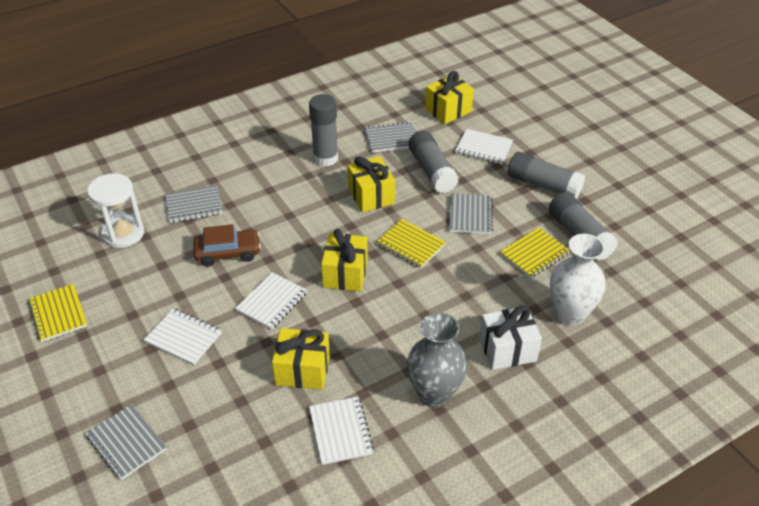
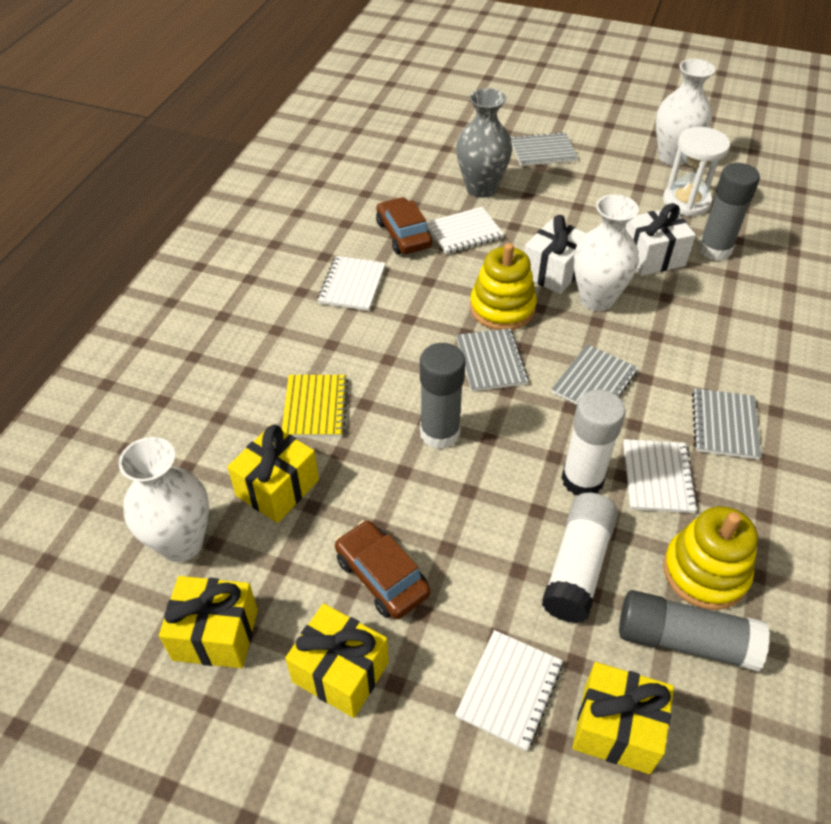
brown car: [193,224,261,266] = 1 -> [335,520,431,619] [376,197,432,254] = 2
grey glue stick: [309,94,338,166] [408,131,459,193] [508,152,585,199] [549,192,618,261] = 4 -> [420,343,465,449] [619,590,770,672] [698,163,760,261] = 3
white gift: [479,306,542,370] = 1 -> [524,215,587,294] [626,203,696,276] = 2
white glue stick: none = 0 -> [542,493,618,623] [561,390,626,495] = 2
white vase: [550,234,606,326] = 1 -> [119,437,209,562] [573,194,639,311] [656,59,715,166] = 3
yellow notebook: [28,284,87,342] [376,219,446,268] [500,227,570,278] = 3 -> [282,375,348,437] = 1
yellow stacking toy: none = 0 -> [470,243,537,330] [663,506,758,610] = 2

